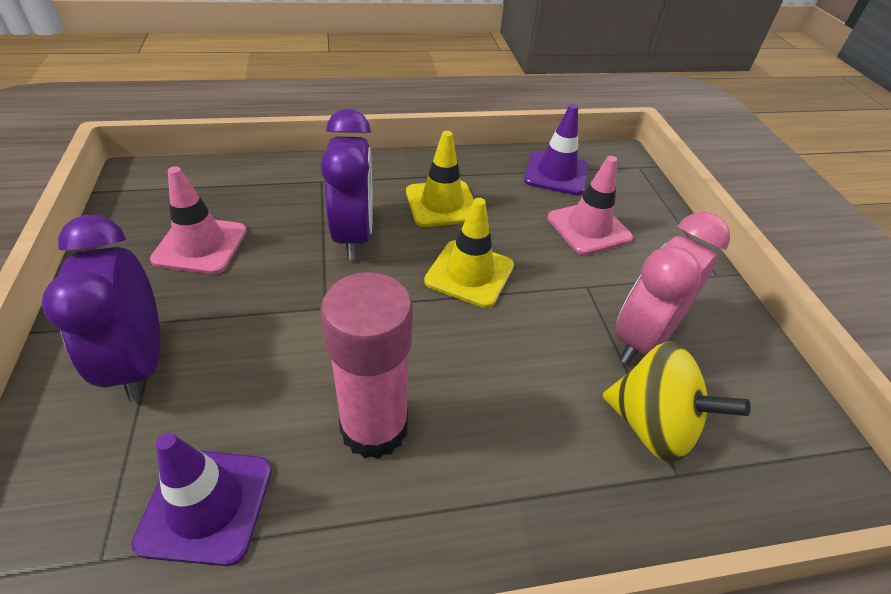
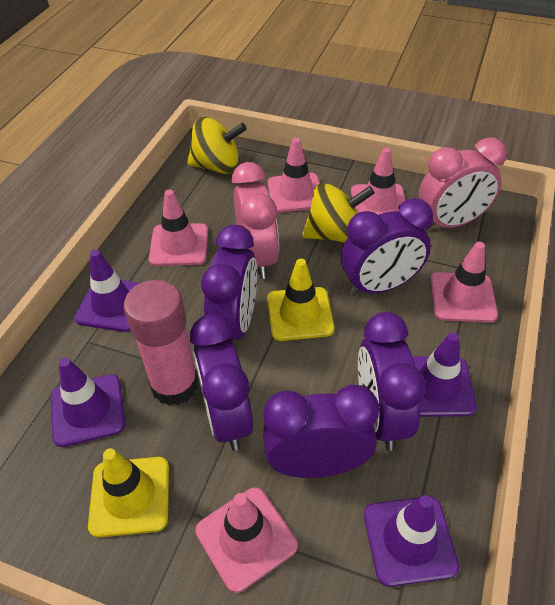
pink clock: [615,212,730,364] = 1 -> [232,162,279,279] [418,137,507,229] = 2
pink traffic cone: [150,166,247,274] [547,156,633,255] = 2 -> [149,189,208,266] [195,487,298,593] [268,138,320,212] [351,147,406,215] [430,242,498,323] = 5
purple clock: [42,215,160,402] [321,109,373,260] = 2 -> [190,314,253,451] [201,225,257,341] [263,385,379,478] [341,198,433,296] [358,312,426,451] = 5
purple traffic cone: [131,433,272,566] [524,104,589,195] = 2 -> [51,358,125,447] [74,250,140,332] [364,495,459,587] [413,332,477,417] = 4
yellow spinning top: [603,341,751,463] = 1 -> [187,117,247,174] [302,183,375,243] = 2

